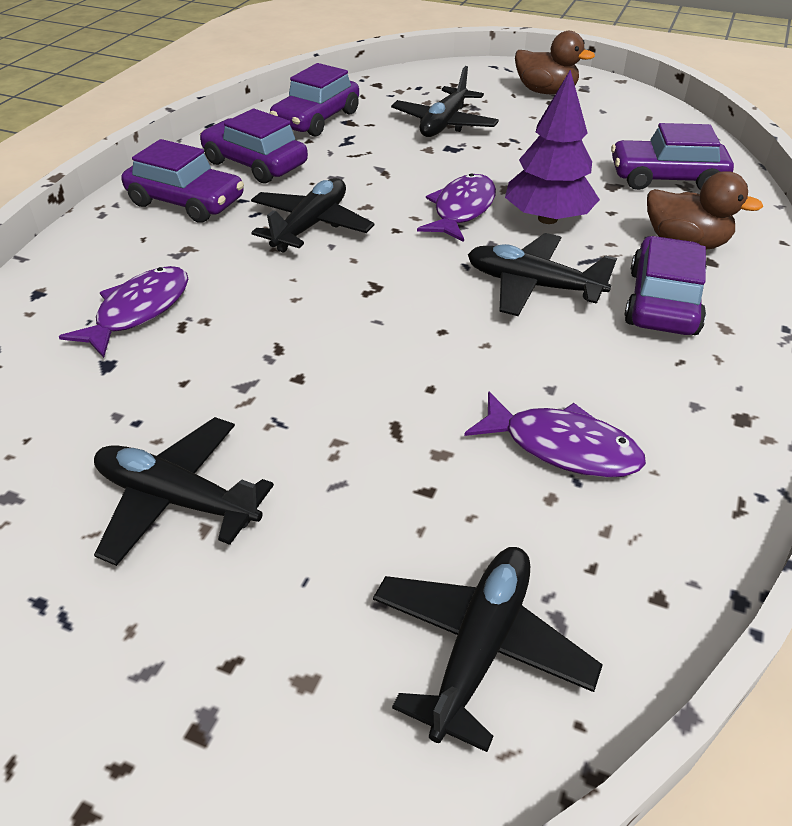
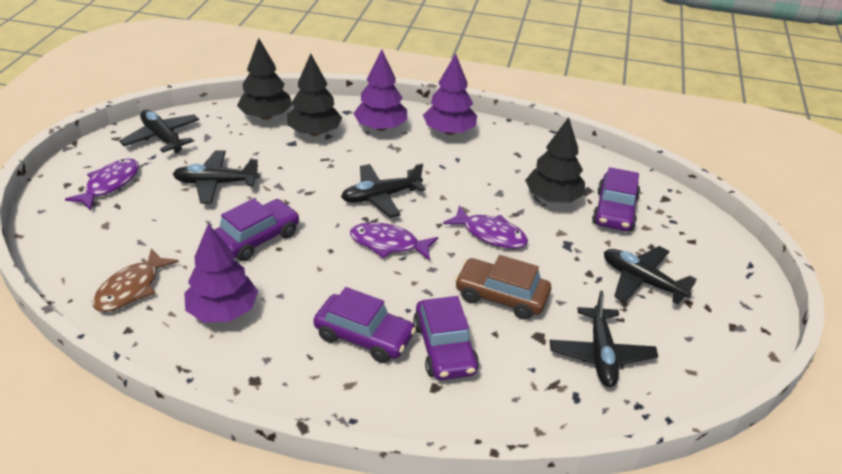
black tree: none = 0 -> [237,38,292,119] [287,54,342,136] [525,117,585,203] = 3
brown car: none = 0 -> [455,255,551,320] = 1
brown duck: [515,31,595,94] [647,171,763,249] = 2 -> none = 0
brown fish: none = 0 -> [93,248,179,312] = 1
purple car: [121,139,244,223] [200,108,308,183] [270,63,359,137] [611,123,734,190] [624,236,707,335] = 5 -> [214,198,300,261] [313,287,416,363] [413,296,479,380] [592,167,640,231] = 4
purple tree: [505,70,600,224] = 1 -> [184,223,258,322] [353,50,407,131] [423,53,477,135] = 3

